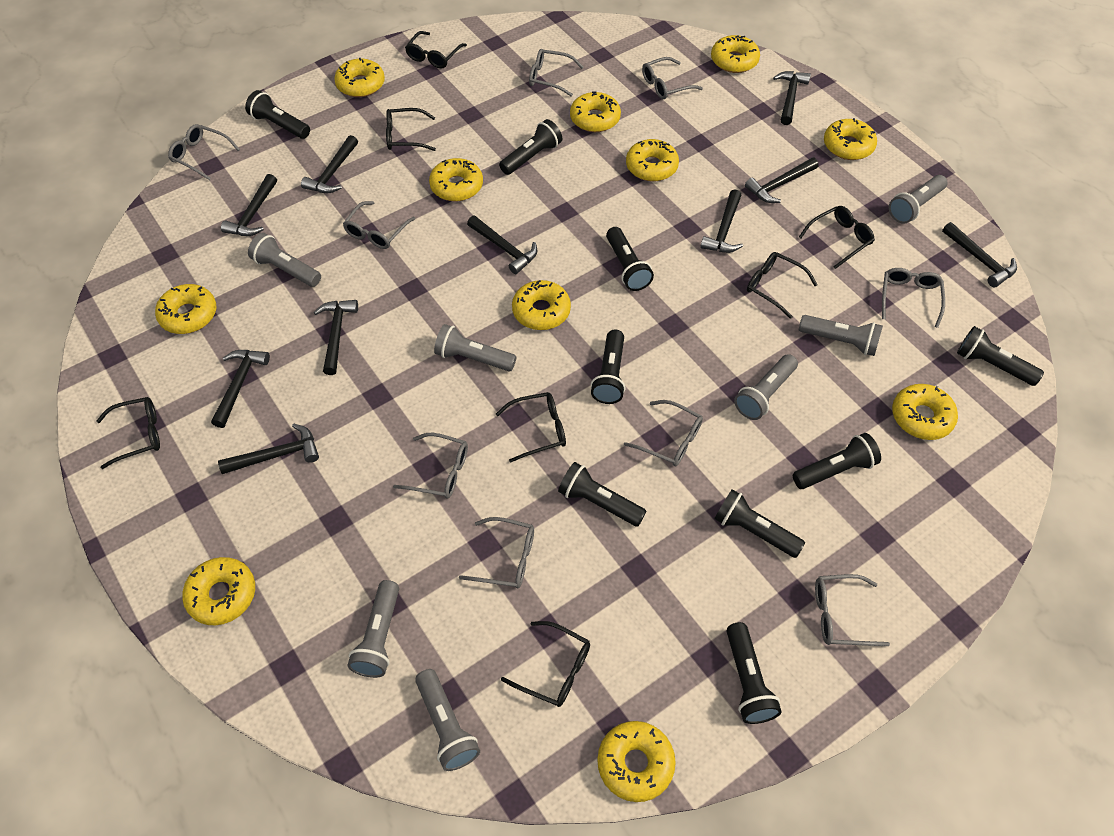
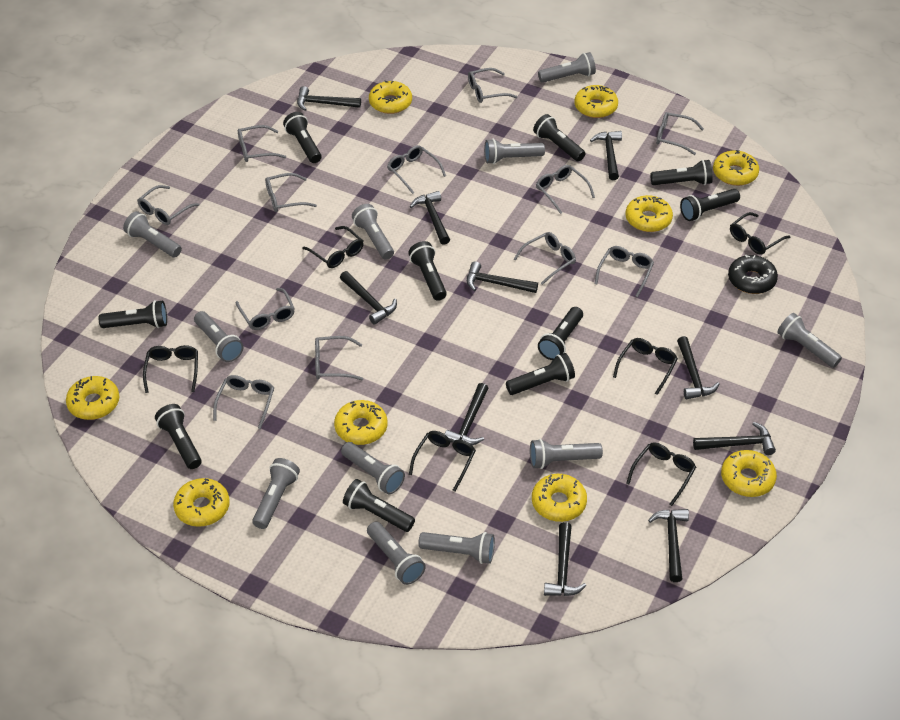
black donut: none = 0 -> [728,255,778,294] = 1
black flashlight: [245,90,310,139] [499,119,562,175] [558,462,646,526] [591,329,625,404] [606,227,654,291] [714,489,805,558] [727,622,782,724] [793,433,881,489] [957,326,1044,386] = 9 -> [99,300,167,328] [155,404,202,469] [283,112,322,163] [343,479,415,532] [408,241,447,301] [506,353,575,395] [533,114,585,162] [538,307,583,360] [650,160,713,185] [680,189,740,221] = 10
black glasses: [96,397,160,469] [386,108,436,151] [405,31,467,68] [496,392,566,463] [501,621,590,707] [747,252,818,319] [799,206,875,269] = 7 -> [143,345,198,393] [302,226,364,268] [409,431,476,491] [613,338,678,395] [626,442,696,506] [730,212,790,255] = 6
grey flashlight: [248,233,321,287] [348,580,399,678] [415,669,480,771] [434,324,516,371] [734,354,798,420] [799,315,883,356] [889,175,948,224] = 7 -> [123,211,182,257] [194,311,244,362] [252,458,300,529] [341,442,405,494] [352,204,394,259] [367,522,426,585] [418,532,495,564] [484,139,545,164] [530,439,603,469] [538,52,596,83] [777,313,842,368] = 11
grey glasses: [168,124,240,180] [343,201,415,249] [393,433,468,498] [459,517,534,589] [529,49,583,97] [624,400,703,466] [642,57,703,99] [815,574,890,646] [882,268,945,328] = 9 -> [137,185,199,225] [213,375,274,429] [236,288,295,330] [238,125,286,162] [265,173,317,212] [315,336,363,380] [387,145,446,194] [468,68,518,103] [514,232,576,285] [536,165,595,214] [595,246,654,297] [656,112,704,155] = 12
yellow donut: [155,284,216,334] [182,557,255,625] [334,58,385,97] [429,158,483,201] [512,280,571,330] [570,91,621,132] [597,721,676,802] [626,139,679,181] [711,35,760,73] [824,118,877,160] [892,384,958,440] = 11 -> [66,376,119,420] [173,478,230,527] [334,400,387,445] [369,80,412,114] [532,474,587,522] [575,85,618,118] [626,195,673,232] [713,150,759,186] [721,450,777,497] = 9

